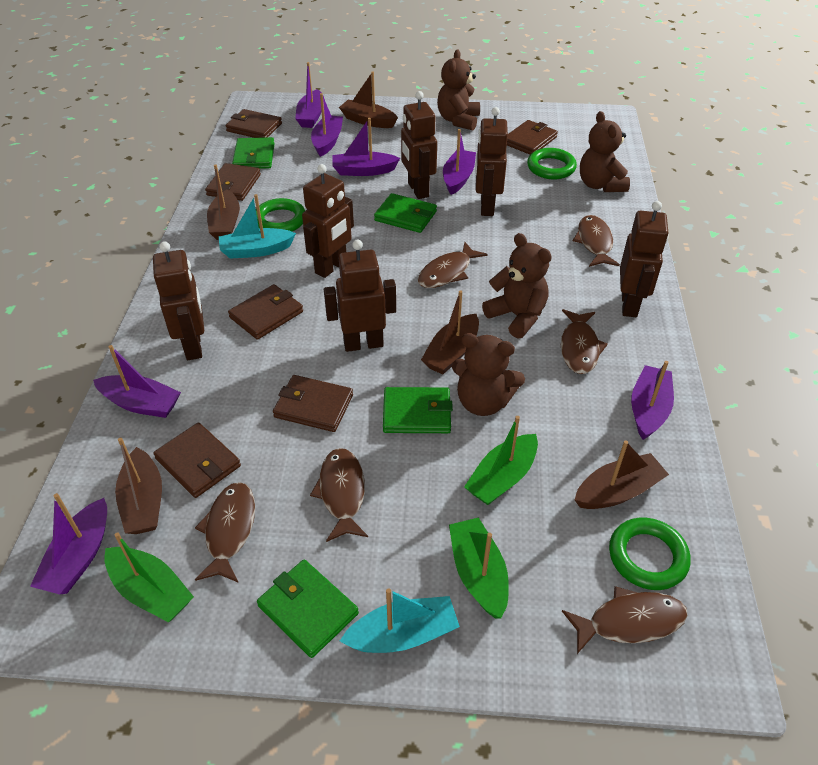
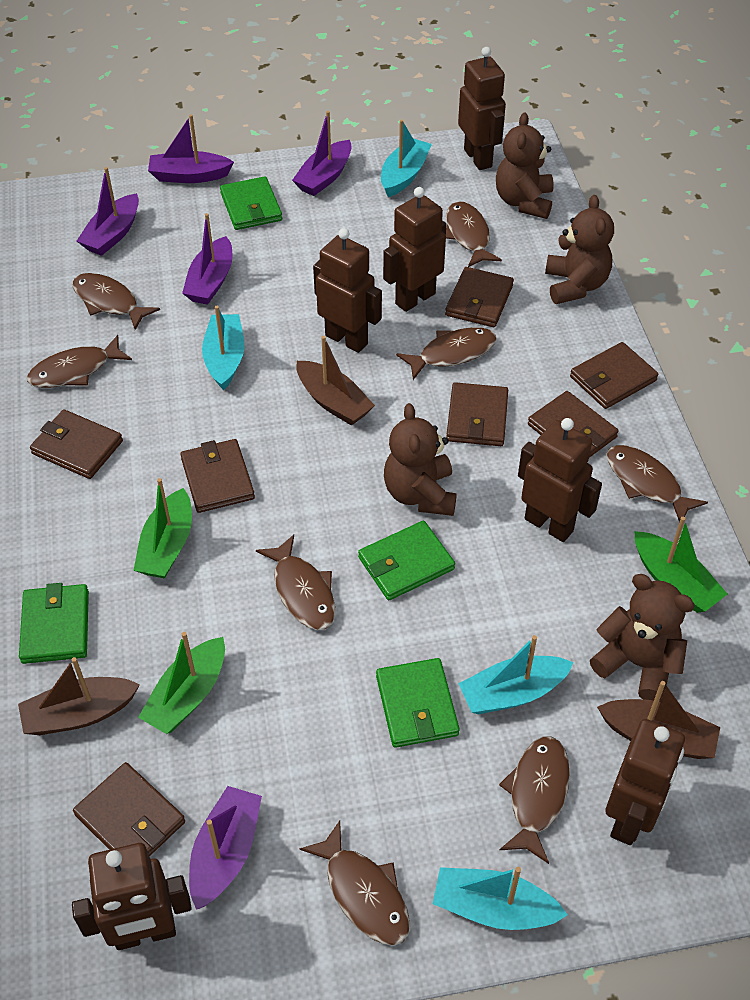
brown boat: [115,438,162,534] [207,164,240,240] [339,71,398,128] [421,291,479,375] [575,440,669,509] = 5 -> [18,657,140,735] [296,336,375,426] [597,681,720,759] = 3
brown fish: [195,482,255,583] [310,448,368,542] [418,242,487,288] [561,309,608,374] [562,586,688,654] [573,215,620,267] = 6 -> [27,335,132,388] [73,273,160,330] [256,534,335,630] [299,821,410,946] [396,327,497,380] [446,202,502,267] [499,736,570,864] [607,445,708,522] = 8
brown wallet: [153,423,241,498] [205,163,261,201] [225,109,282,138] [228,284,303,340] [273,375,353,432] [507,120,558,155] = 6 -> [30,409,123,479] [73,762,185,856] [180,439,255,513] [445,267,514,327] [446,382,508,446] [528,391,619,458] [570,342,658,409] = 7
green ring: [256,198,305,232] [527,148,577,179] [609,518,691,590] = 3 -> none = 0
purple boat: [30,493,107,594] [93,345,181,418] [295,62,324,128] [311,93,343,157] [332,118,400,176] [443,129,476,195] [631,361,674,440] = 7 -> [77,167,139,256] [148,114,234,183] [182,213,233,305] [189,786,262,910] [292,111,352,196] = 5
turquoise boat: [219,194,296,259] [340,588,460,653] = 2 -> [202,306,244,390] [381,119,432,197] [433,867,568,930] [458,635,574,714] = 4

